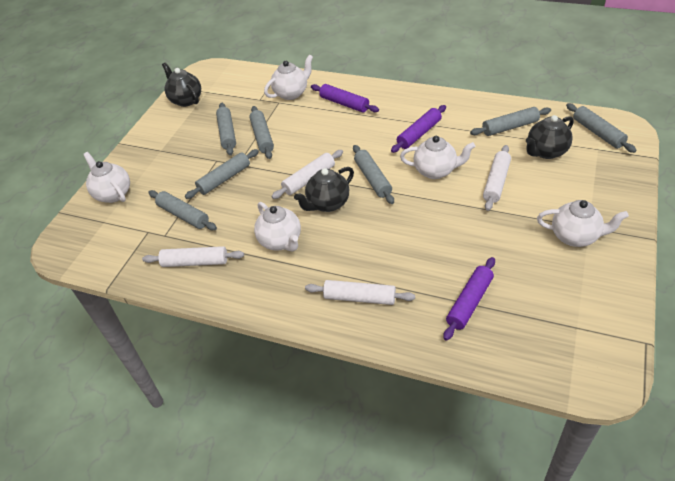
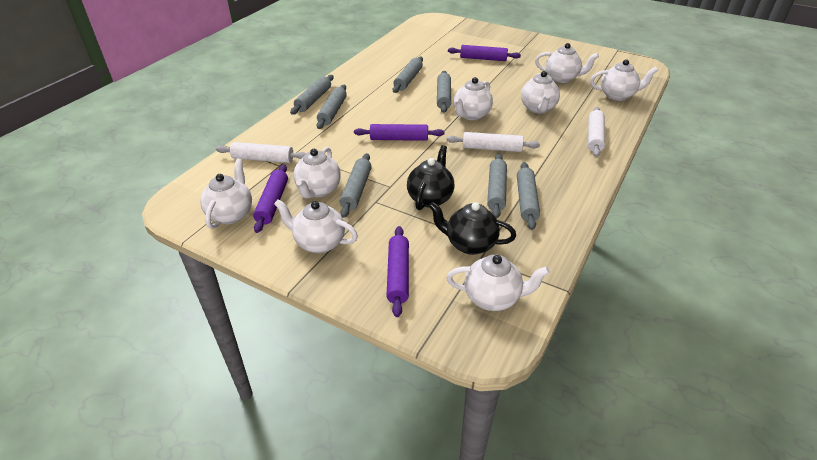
black teapot: [162,62,201,107] [294,167,354,212] [526,115,574,159] = 3 -> [407,145,454,210] [429,202,516,255] = 2
purple rolling pin: [311,84,379,113] [391,105,446,153] [443,257,495,341] = 3 -> [253,164,288,233] [354,124,444,141] [386,226,409,317] [448,45,521,61] = 4
white rolling pin: [142,246,244,267] [271,150,343,199] [305,280,415,305] [483,145,511,211] = 4 -> [216,142,306,163] [446,132,540,152] [588,107,605,157] = 3
white teapot: [83,152,130,203] [254,202,301,252] [264,54,313,100] [400,136,475,179] [537,200,629,247] = 5 -> [200,159,252,229] [274,199,358,253] [293,147,341,199] [446,255,550,311] [454,77,493,120] [521,71,560,114] [535,43,599,83] [590,59,658,101] = 8

